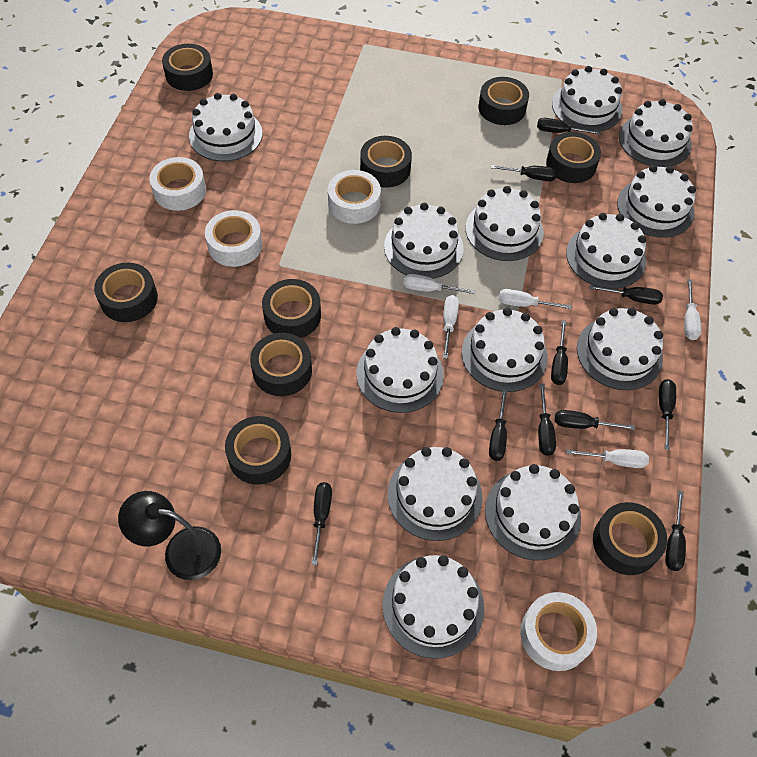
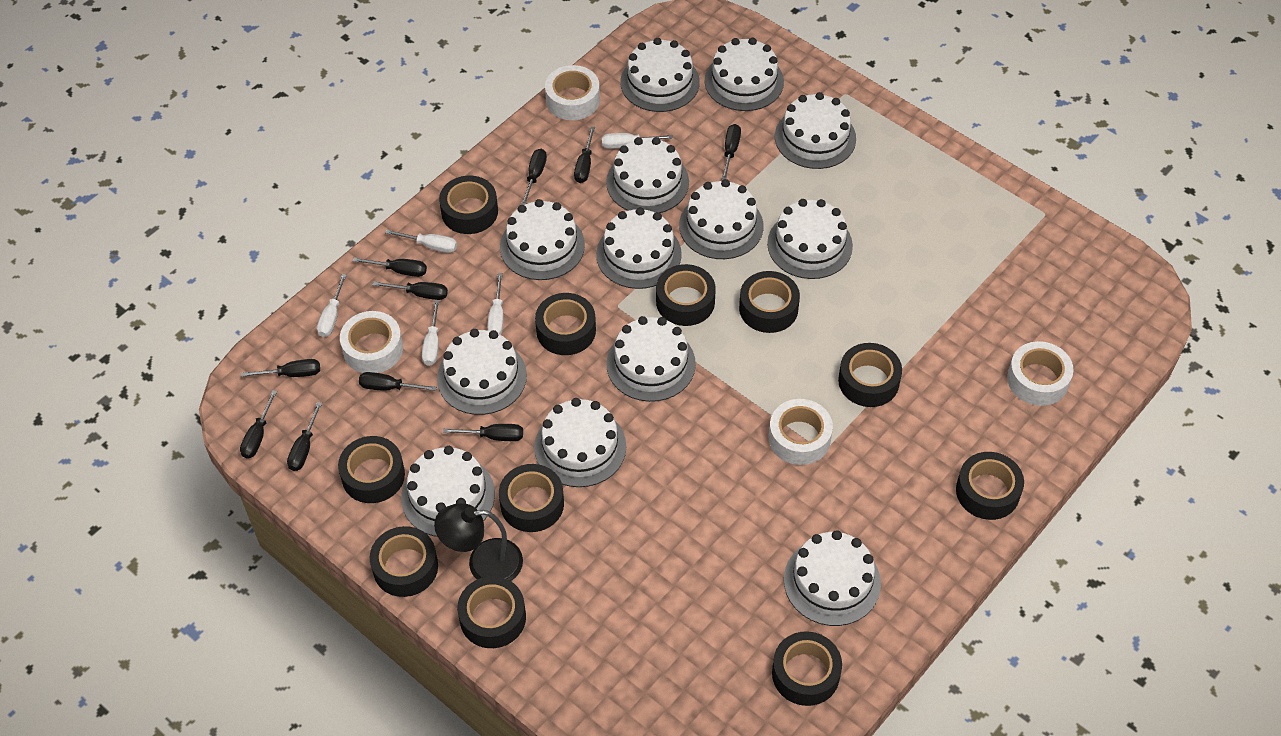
black tape: [94,263,158,322] [162,44,213,91] [225,416,291,485] [250,333,312,396] [262,279,321,338] [360,136,412,188] [478,77,529,125] [546,132,601,183] [593,502,667,575] = 9 -> [338,436,405,503] [370,526,438,597] [439,176,498,234] [457,576,526,648] [499,464,564,532] [535,293,596,355] [656,264,716,326] [739,271,800,333] [772,631,842,706] [838,343,902,407] [956,452,1024,520] = 11

